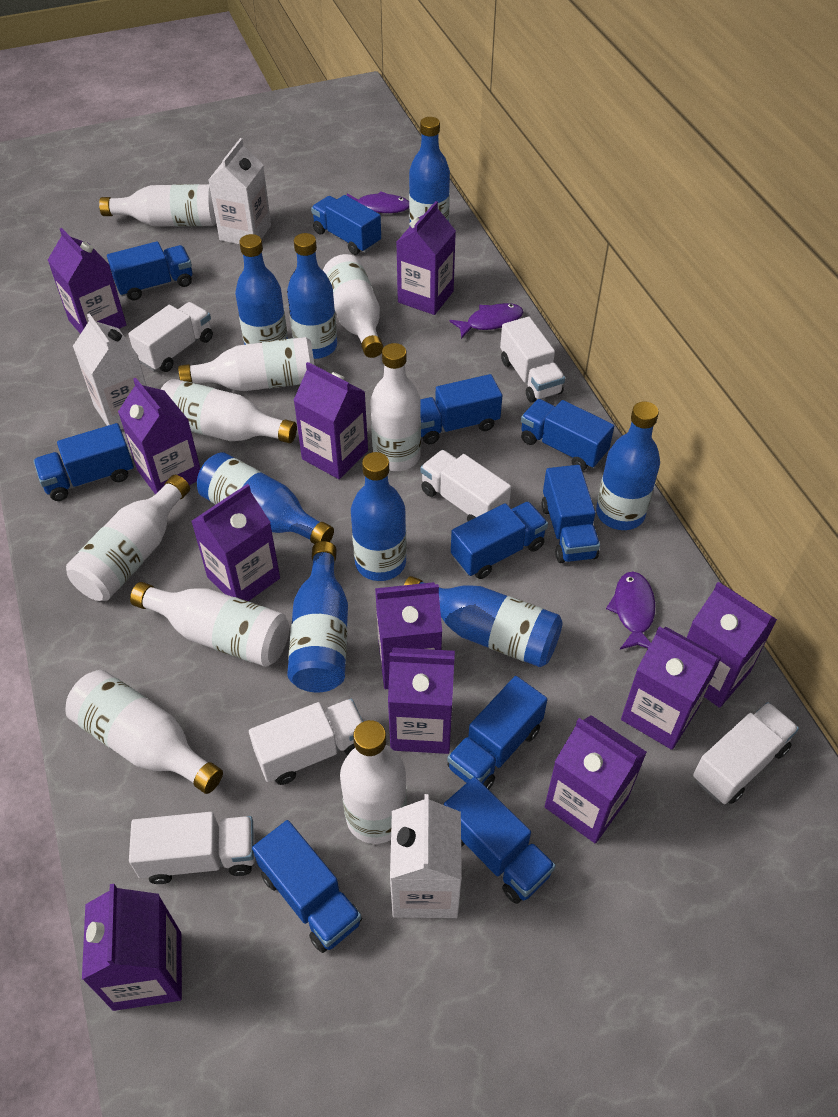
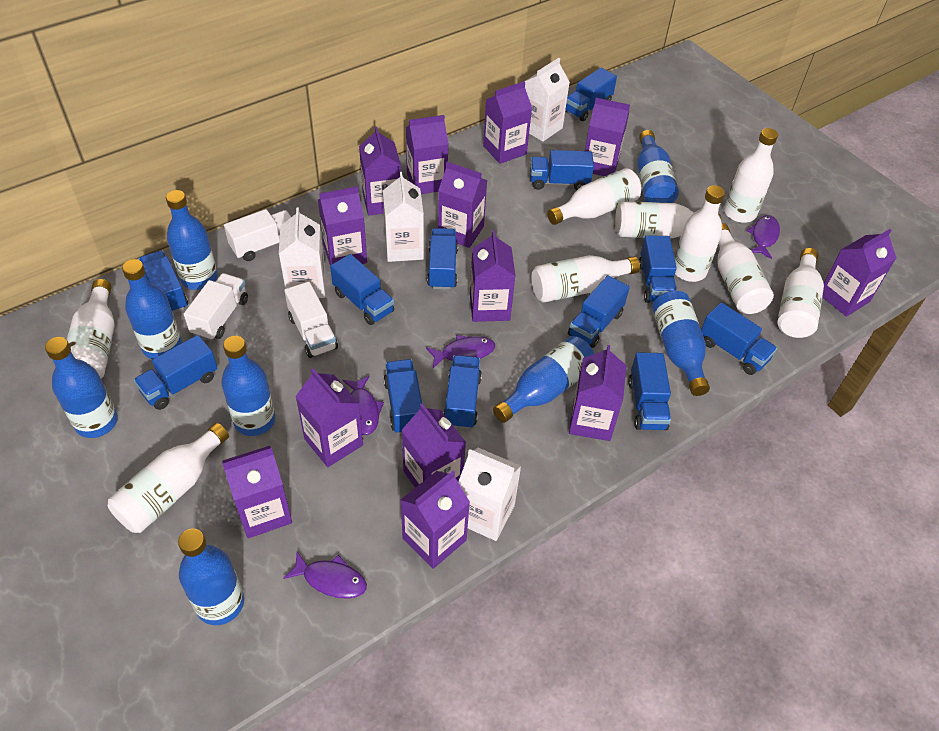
blue truck: [33,423,134,501] [107,241,192,301] [252,820,362,953] [311,195,381,255] [420,374,502,444] [444,777,556,904] [447,676,548,790] [451,501,548,579] [521,399,614,471] [542,465,600,563] = 10 -> [134,335,218,410] [139,251,188,313] [330,254,394,325] [384,359,422,434] [427,228,458,290] [444,355,482,429] [530,150,594,190] [565,68,617,121] [568,275,630,348] [628,352,671,430] [639,235,677,303] [701,303,777,375] = 12
purple carton: [48,228,127,334] [82,884,182,1011] [118,378,201,494] [191,484,280,601] [294,362,368,479] [375,582,442,689] [388,647,455,754] [397,201,456,315] [545,715,647,843] [621,626,722,750] [687,582,777,708] = 11 -> [222,446,292,538] [295,368,363,467] [318,186,367,266] [359,127,401,216] [401,404,466,488] [401,471,470,569] [406,115,449,194] [438,162,487,248] [470,230,515,322] [483,81,532,164] [569,345,627,441] [585,98,630,176] [822,229,897,317] = 13
purple fish: [347,191,409,213] [449,303,523,339] [606,572,655,649] = 3 -> [283,551,367,599] [343,376,384,435] [426,335,495,368] [747,215,780,259] = 4
white carton: [73,313,147,429] [209,138,271,245] [390,794,462,918] = 3 -> [279,208,326,298] [383,172,424,262] [458,448,521,541] [525,58,570,142] = 4
white truck: [128,302,213,372] [129,812,255,884] [249,699,363,785] [420,450,511,521] [500,316,565,403] [693,702,799,804] = 6 -> [184,273,248,341] [224,209,291,261] [284,282,338,358] = 3

